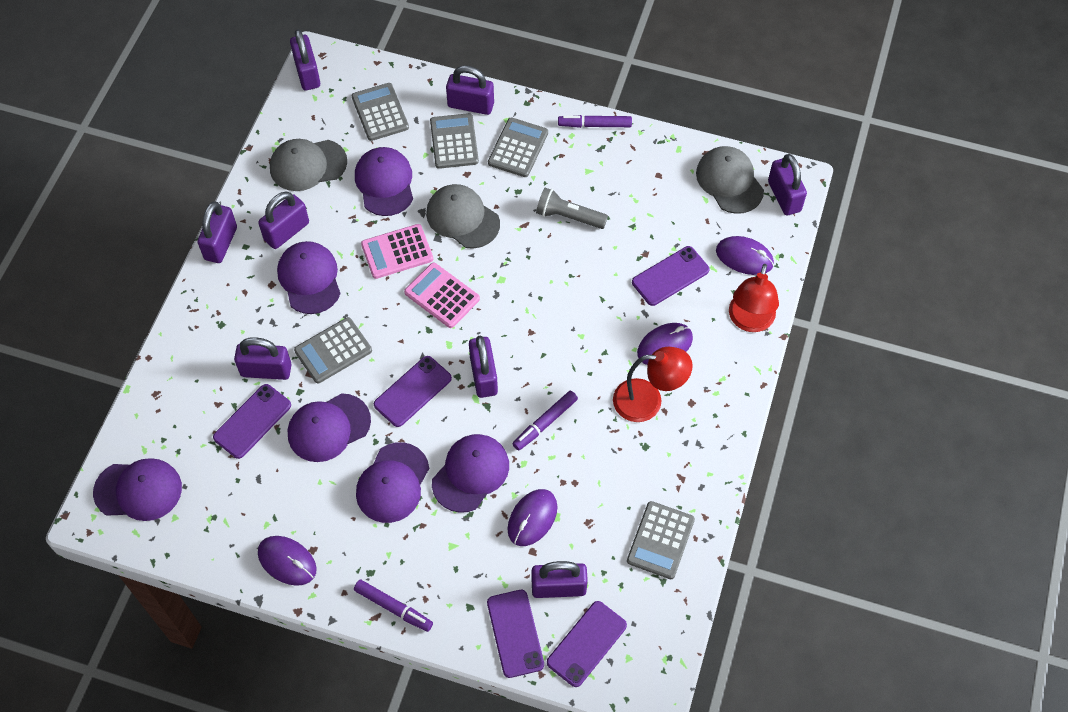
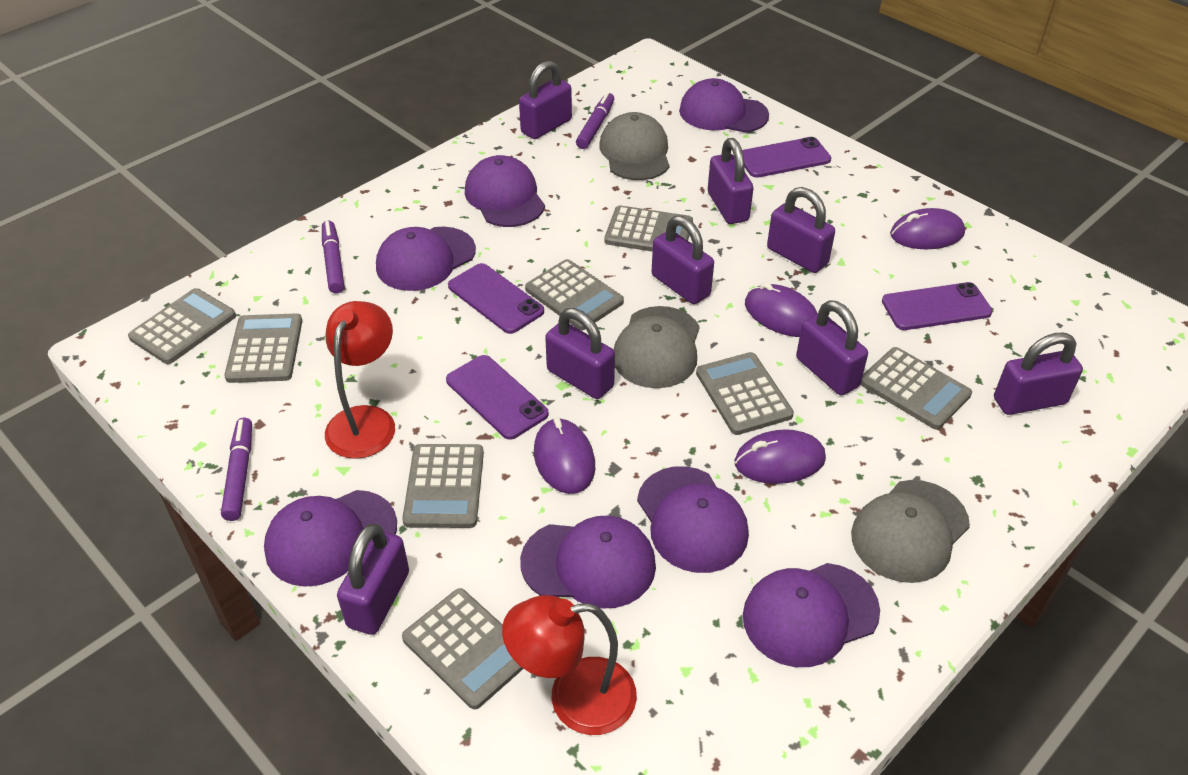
grey calculator: [294,317,372,383] [352,83,409,141] [430,113,479,169] [488,117,548,177] [627,501,695,579] = 5 -> [128,288,236,364] [224,313,302,383] [402,444,484,528] [402,588,524,709] [525,259,624,330] [604,205,693,252] [696,352,794,435] [860,347,972,430] = 8
grey flashlight: [536,188,608,229] = 1 -> none = 0
pink calculator: [361,224,433,279] [404,263,480,328] = 2 -> none = 0
purple cap: [93,458,182,521] [277,241,341,314] [288,393,371,462] [355,147,413,216] [356,442,429,523] [432,434,509,513] = 6 -> [264,490,397,587] [376,227,476,291] [465,155,545,227] [520,515,656,609] [637,466,749,573] [679,78,769,133] [743,563,880,667] = 7
purple phone: [213,384,291,459] [374,356,452,427] [487,590,544,678] [547,601,627,687] [632,246,709,306] = 5 -> [446,355,549,440] [448,263,544,334] [742,137,831,178] [882,282,993,330] = 4

